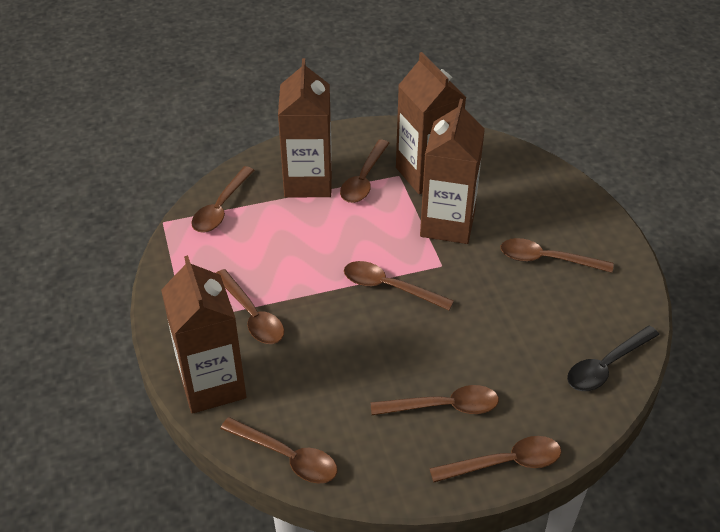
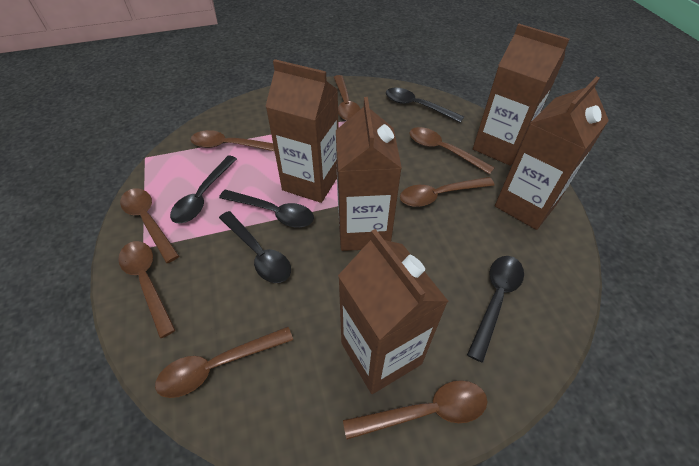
black spoon: [567,325,659,391] = 1 -> [170,155,237,223] [219,190,314,228] [219,211,291,283] [386,88,464,123] [467,256,524,363] = 5
brown carton: [161,255,246,414] [278,58,332,197] [396,52,466,194] [420,99,485,244] = 4 -> [265,59,339,203] [336,97,402,251] [338,229,449,394] [473,24,570,166] [495,76,609,230] = 5

